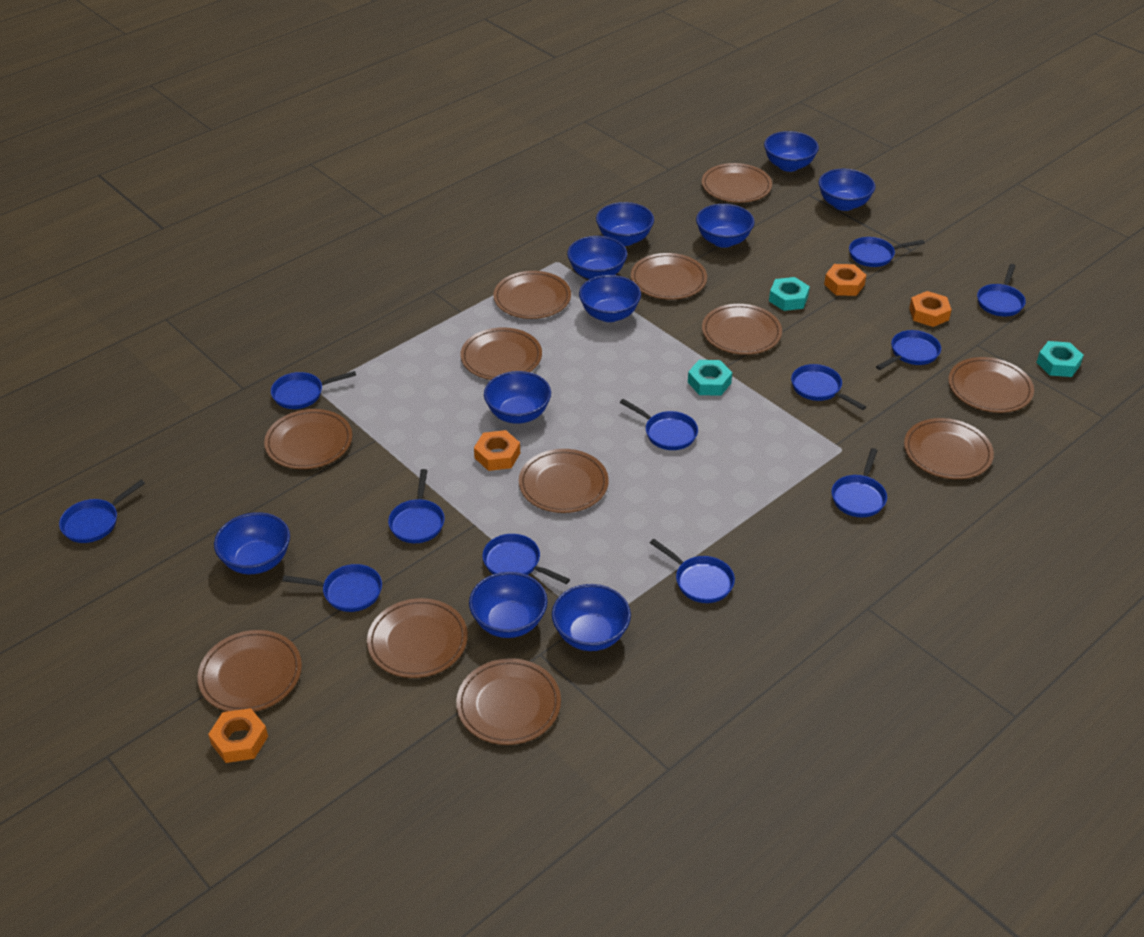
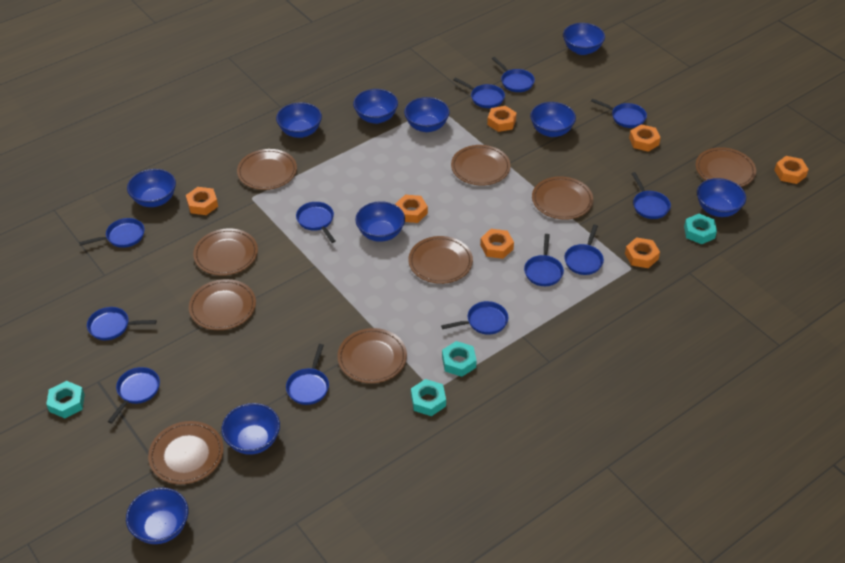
brown plate: [198,630,302,712] [264,409,352,469] [367,598,468,678] [456,658,561,745] [460,327,542,380] [493,271,571,319] [519,449,609,513] [631,253,707,300] [702,163,772,203] [702,304,782,355] [904,418,994,479] [948,357,1034,413] = 12 -> [148,421,224,484] [189,279,256,330] [193,228,258,276] [237,149,297,190] [337,328,407,383] [408,236,473,284] [451,145,511,186] [532,176,593,220] [695,147,756,187] = 9
orange nut: [208,708,268,763] [474,430,520,471] [824,264,866,296] [909,291,952,327] = 4 -> [186,187,218,215] [395,195,428,223] [480,229,514,259] [487,106,517,132] [625,237,660,268] [629,124,661,152] [774,156,809,184] = 7
turquoise nut: [688,360,732,396] [769,277,810,311] [1036,341,1084,377] = 3 -> [46,381,85,418] [411,379,446,416] [442,341,477,377] [684,213,717,244] = 4

